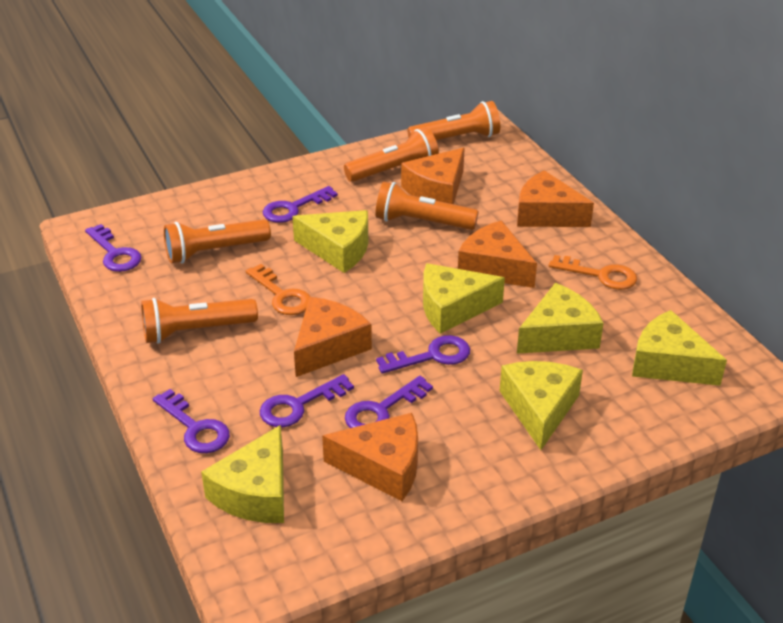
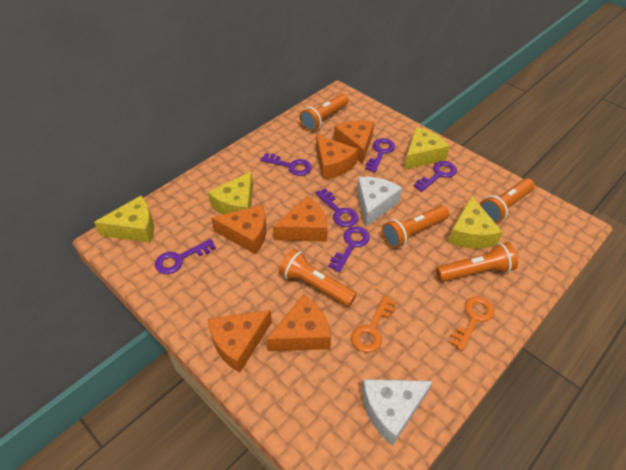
orange cheese: [294,297,372,377] [322,413,418,501] [401,148,465,204] [458,220,537,288] [517,170,594,227] = 5 -> [208,310,272,373] [211,205,266,255] [266,294,331,351] [273,196,328,242] [316,135,358,179] [334,120,374,164] = 6
white cheese: none = 0 -> [357,177,402,227] [362,379,433,446] = 2
yellow cheese: [201,425,284,523] [292,210,368,273] [423,263,505,334] [500,361,583,450] [517,283,604,354] [632,310,727,386] = 6 -> [94,196,154,243] [208,171,253,215] [404,127,450,170] [448,196,503,249] = 4

